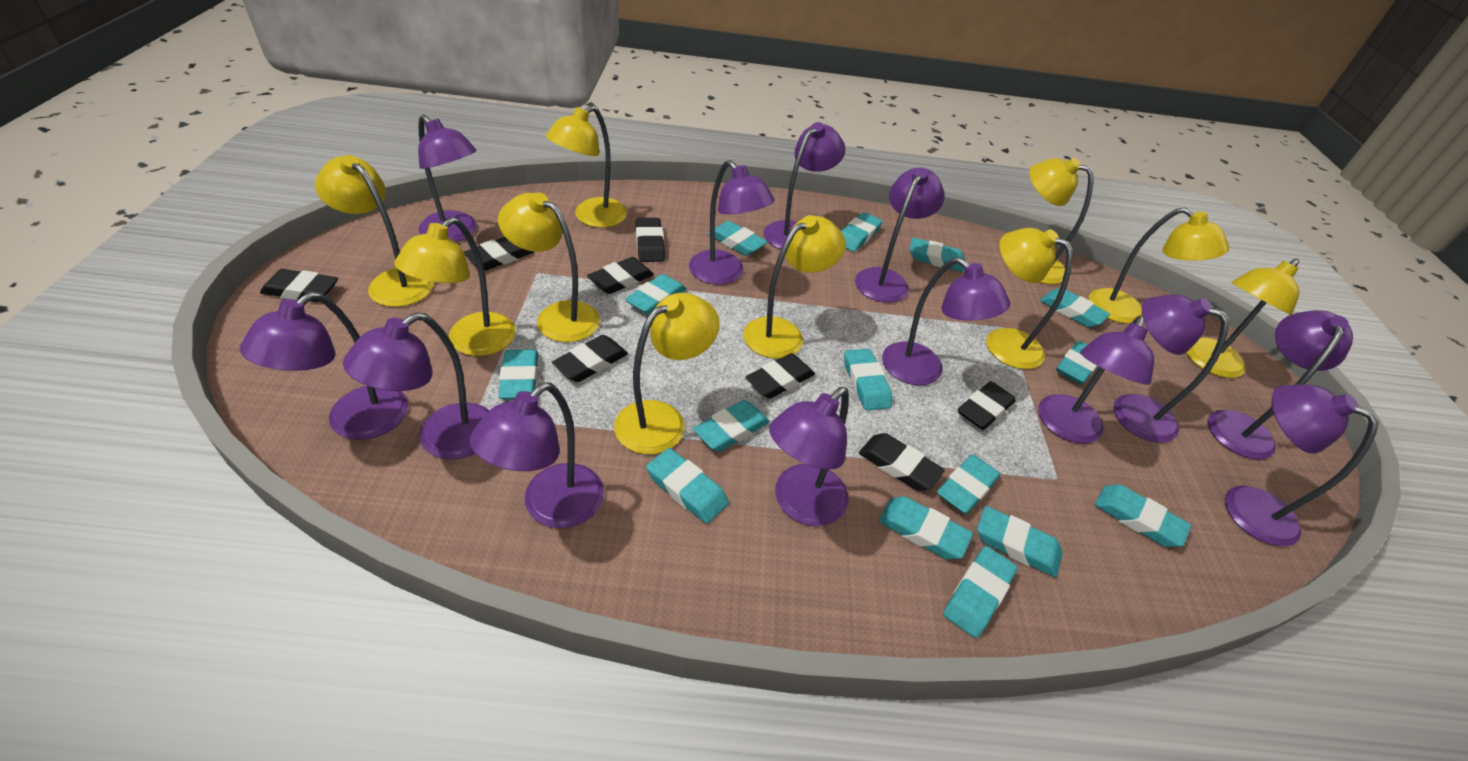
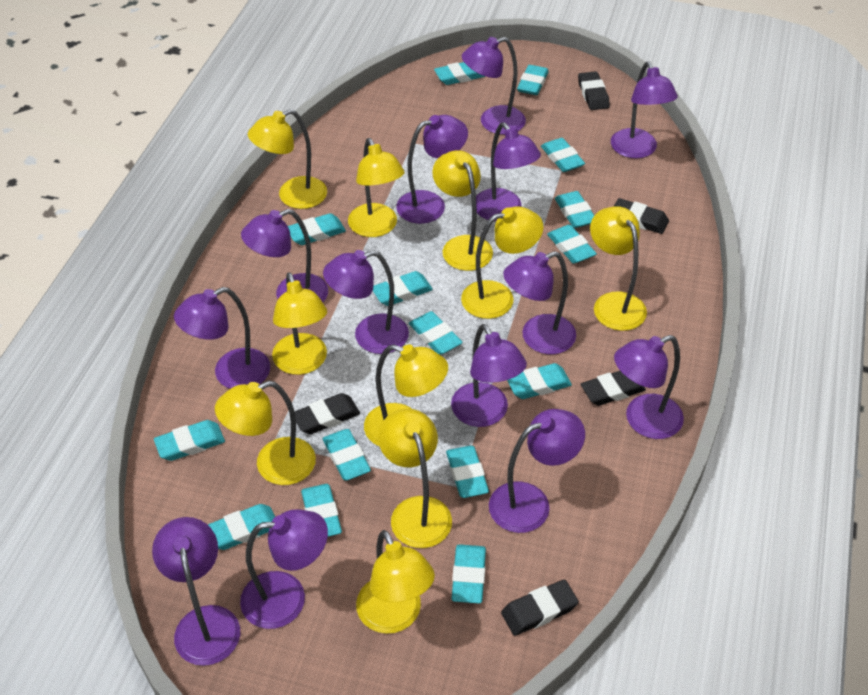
black eraser: [260,269,338,302] [464,237,534,271] [552,335,628,382] [587,257,654,294] [636,218,665,262] [746,353,815,399] [859,433,945,491] [957,381,1016,430] = 8 -> [295,393,360,434] [501,579,579,636] [578,71,610,110] [581,371,646,406] [614,198,669,234] = 5

